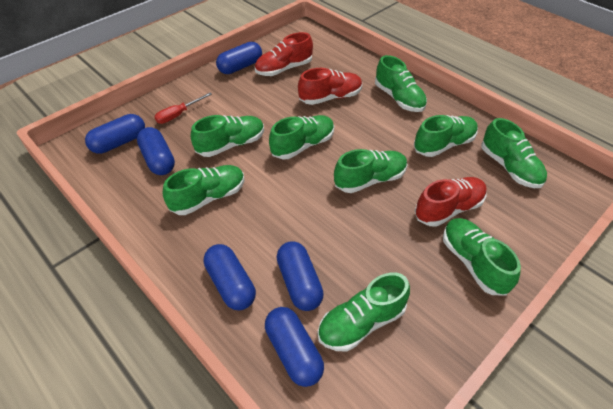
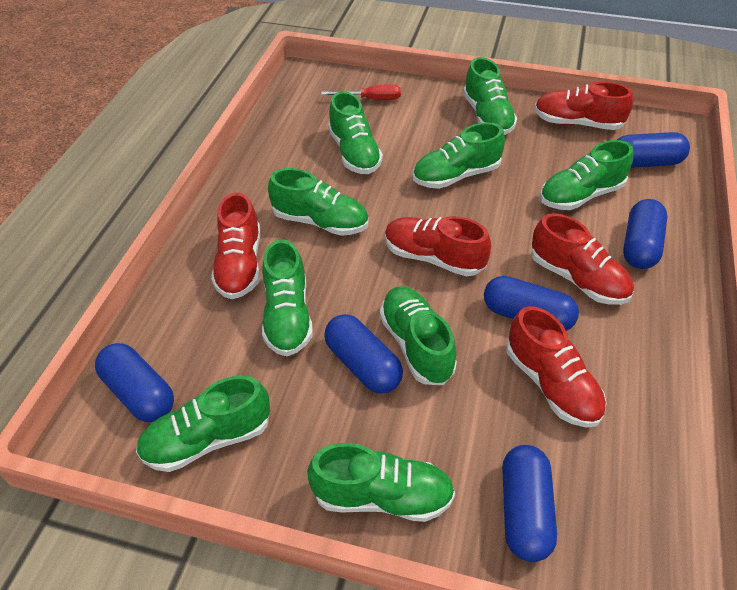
red shoe: [255,32,313,76] [298,68,362,105] [415,177,487,227] = 3 -> [211,192,260,299] [385,216,491,276] [506,306,606,427] [531,213,634,305] [534,82,633,130] = 5

